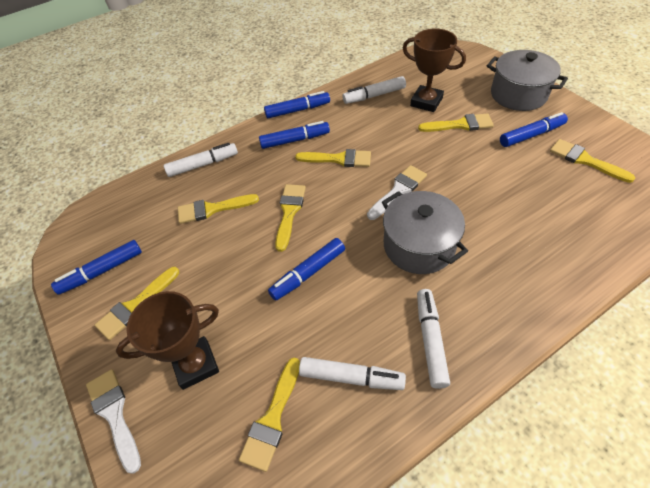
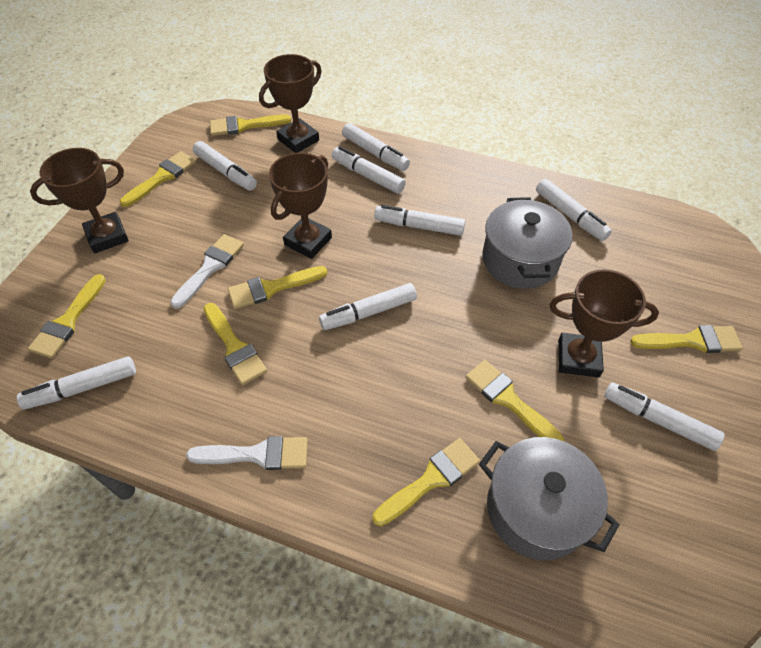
blue marker: [51,240,142,295] [259,121,330,149] [264,91,330,118] [268,238,345,301] [500,112,568,147] = 5 -> none = 0
brown trophy: [116,291,219,390] [403,29,466,112] = 2 -> [30,148,129,253] [259,54,322,153] [269,153,332,259] [549,269,659,378] = 4
white marker: [164,143,238,177] [299,357,406,390] [342,76,406,104] [417,289,450,389] = 4 -> [17,356,136,410] [193,141,257,191] [319,283,417,330] [332,146,406,194] [342,123,410,171] [374,205,465,236] [536,179,612,241] [604,382,724,451] = 8
yellow brush: [95,267,179,340] [178,194,259,224] [239,358,300,472] [275,184,306,252] [295,149,371,167] [418,113,494,132] [550,139,635,183] = 7 -> [28,274,106,359] [120,151,196,207] [204,303,267,385] [210,114,292,136] [228,266,327,309] [373,438,480,526] [466,360,564,441] [630,325,743,353] = 8

